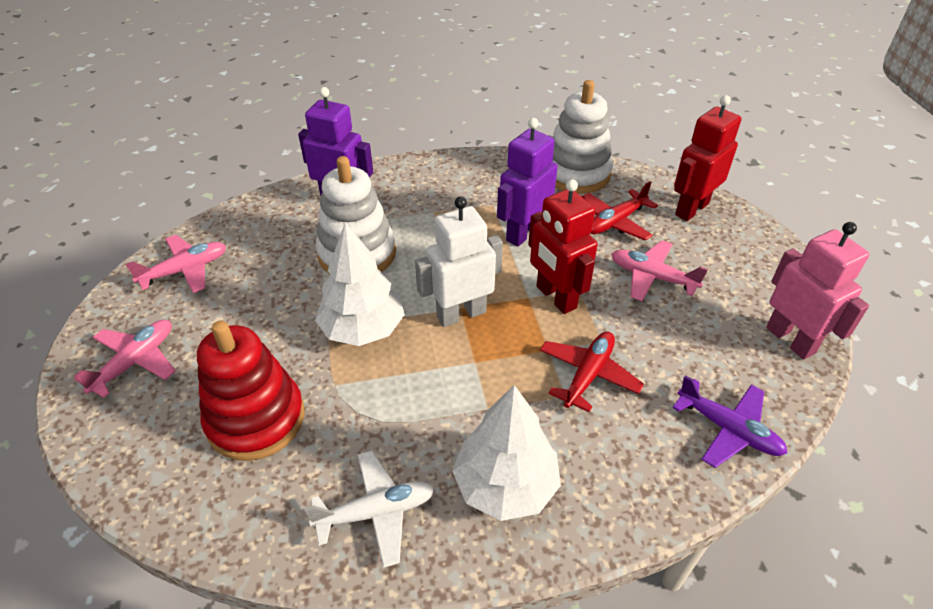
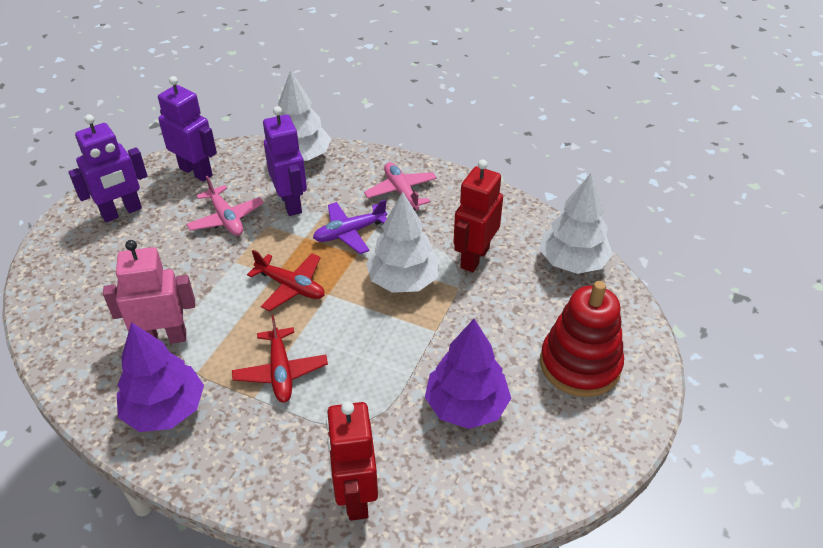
pink plane: [74,319,175,398] [126,235,226,293] [611,240,708,301] = 3 -> [186,176,264,236] [364,162,437,210] = 2
purple robot: [298,87,373,196] [497,118,558,247] = 2 -> [69,115,148,222] [158,76,217,182] [263,106,307,216] = 3
purple tree: none = 0 -> [117,322,204,432] [425,319,511,429] = 2
white plane: [304,451,434,568] = 1 -> none = 0
white robot: [415,196,503,327] = 1 -> none = 0
white stacking toy: [316,156,396,274] [553,80,613,194] = 2 -> none = 0
white tree: [315,222,405,346] [452,385,561,521] = 2 -> [278,70,331,161] [366,192,440,293] [539,173,613,274] = 3

